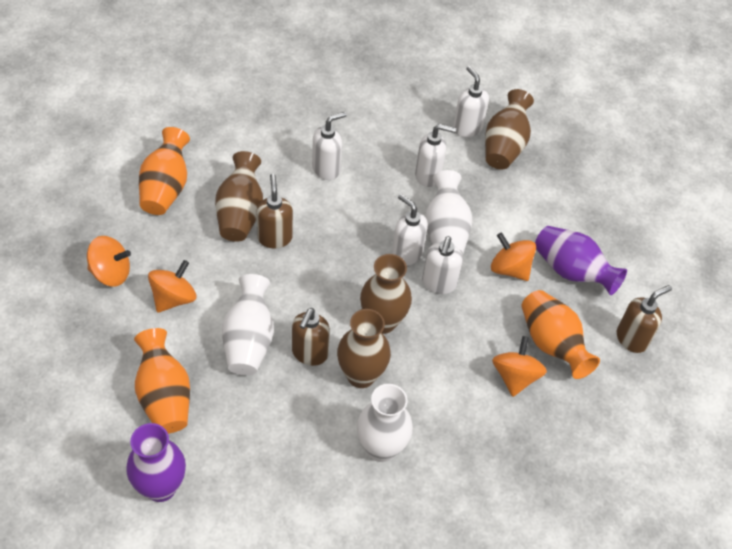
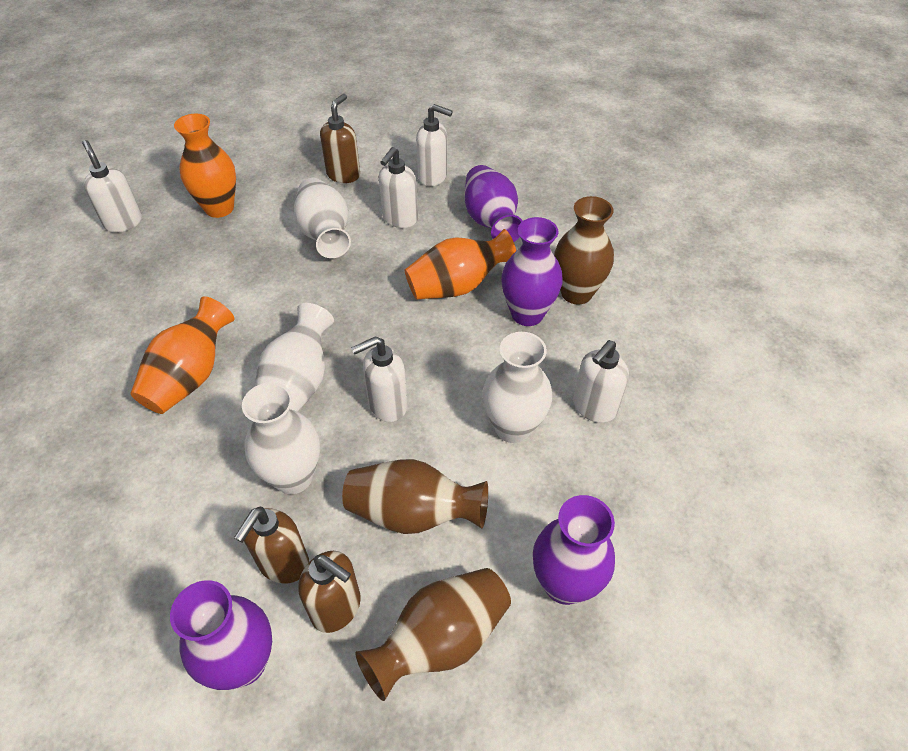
brown vase: [215,151,263,242] [337,309,391,388] [360,254,412,334] [485,89,534,169] = 4 -> [342,459,488,534] [355,568,511,701] [554,196,614,305] = 3
orange spinning top: [87,236,131,287] [148,260,196,313] [491,232,536,281] [492,336,547,397] = 4 -> none = 0
purple vase: [126,423,186,502] [535,226,627,295] = 2 -> [170,580,272,690] [465,165,522,242] [501,217,563,326] [533,495,615,605] = 4
white vase: [222,274,274,375] [357,384,413,462] [425,170,472,256] = 3 -> [242,382,320,494] [255,303,334,412] [294,178,351,258] [482,332,552,443] = 4

